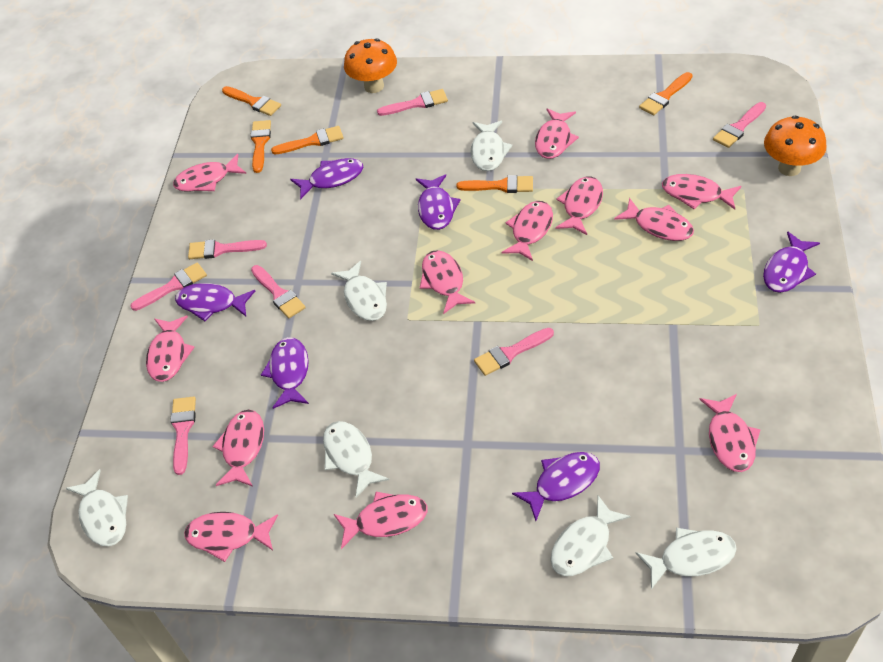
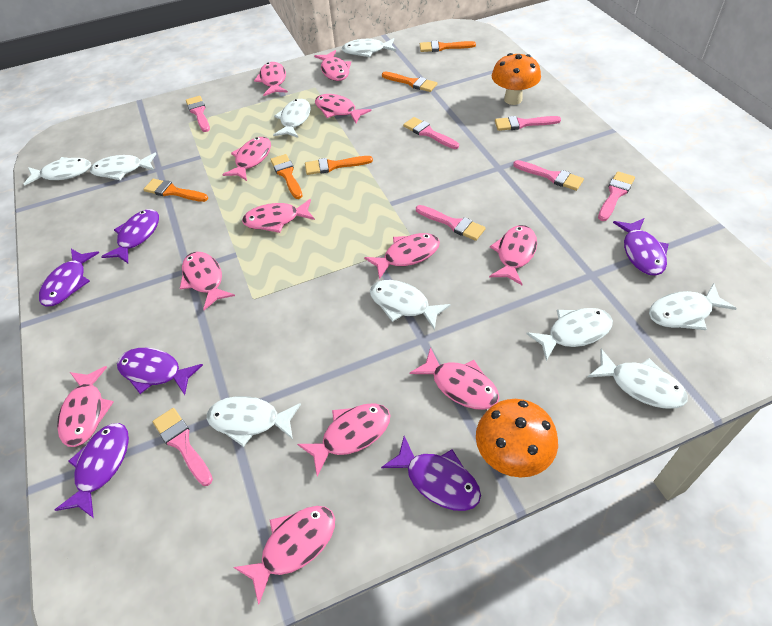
white fish: [66,469,128,546] [323,421,389,498] [331,260,387,321] [470,121,513,171] [550,496,630,576] [636,528,737,590] = 6 -> [23,157,91,186] [90,152,156,180] [207,396,301,447] [273,99,311,138] [342,38,396,57] [370,280,451,330] [526,308,613,361] [588,349,688,409] [649,283,737,330] = 9

